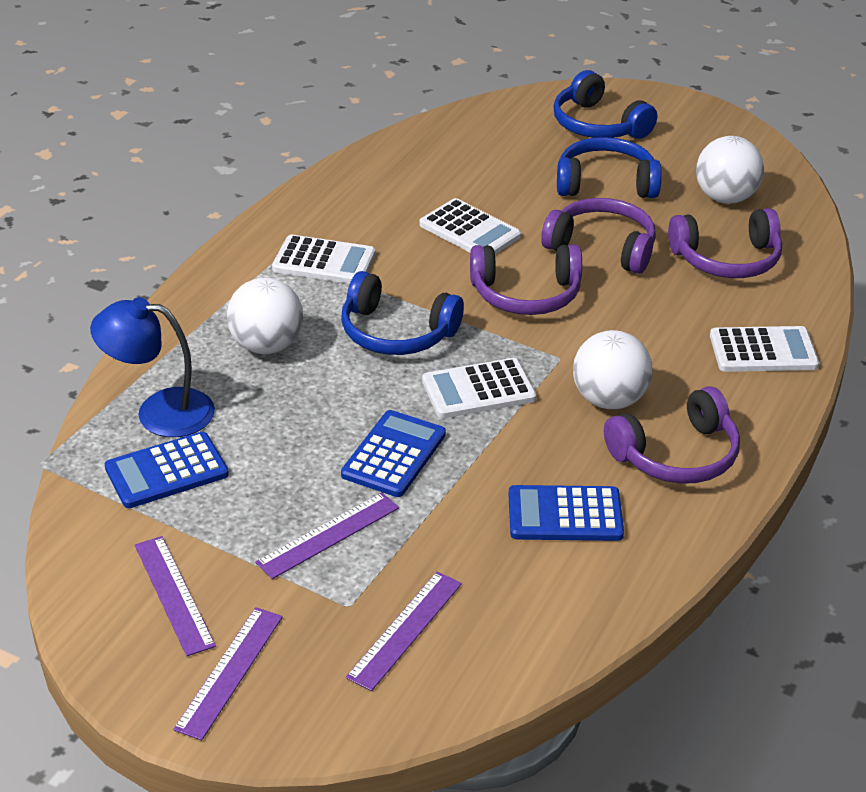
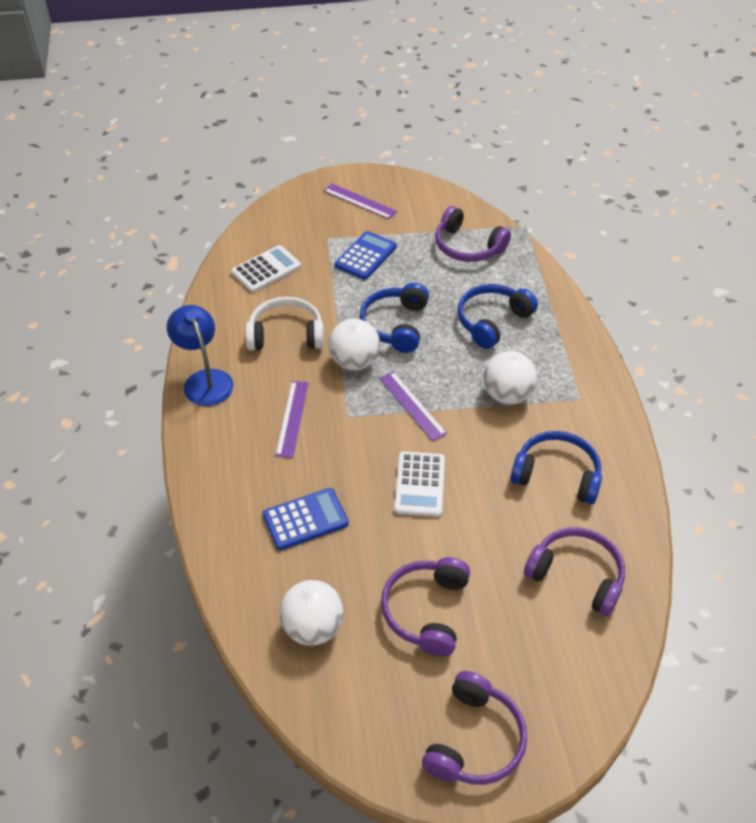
blue calculator: [105,432,229,508] [341,410,446,497] [508,485,624,541] = 3 -> [263,488,349,550] [335,231,397,280] = 2
purple ruler: [135,536,216,656] [173,607,283,741] [255,492,399,579] [346,572,462,691] = 4 -> [275,381,309,458] [324,184,397,219] [379,371,447,441] = 3
white calculator: [272,235,375,284] [419,198,521,254] [422,358,537,418] [710,326,819,372] = 4 -> [231,245,301,292] [394,451,445,517] = 2
white headphones: none = 0 -> [245,297,324,351] = 1

